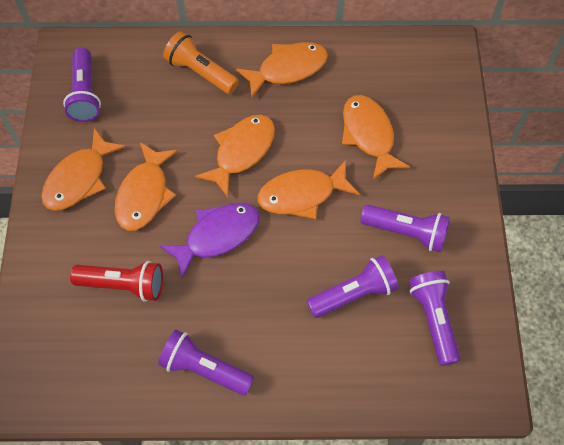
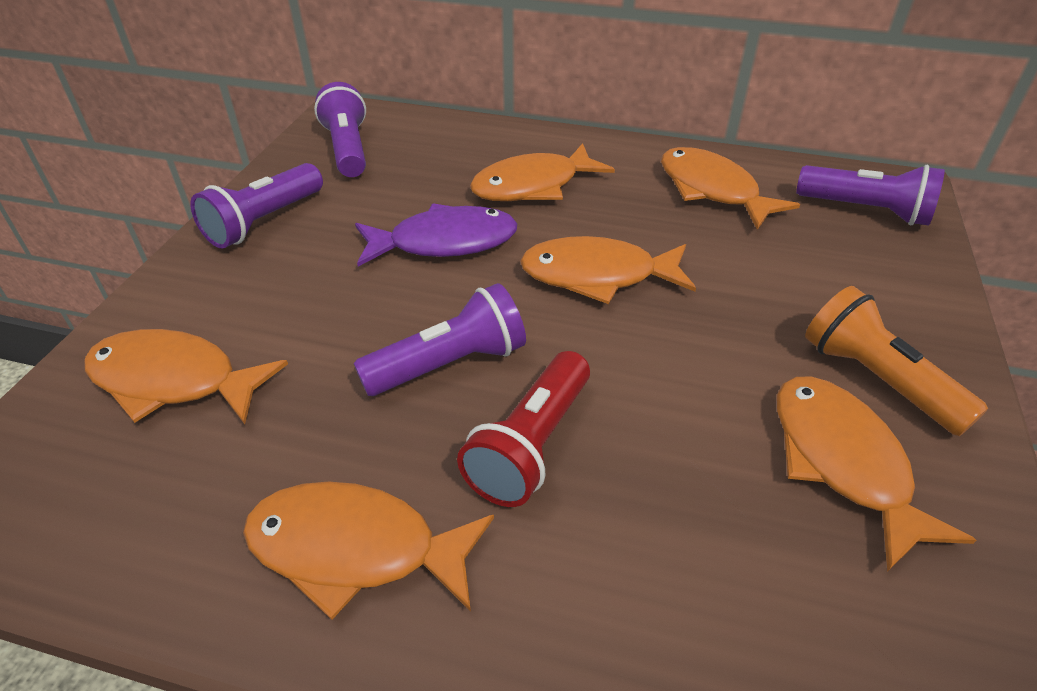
purple flashlight: [63,48,101,122] [158,329,254,396] [307,255,399,318] [360,205,450,252] [408,271,461,366] = 5 -> [190,163,323,248] [314,82,366,177] [354,283,526,396] [796,165,945,226] = 4

